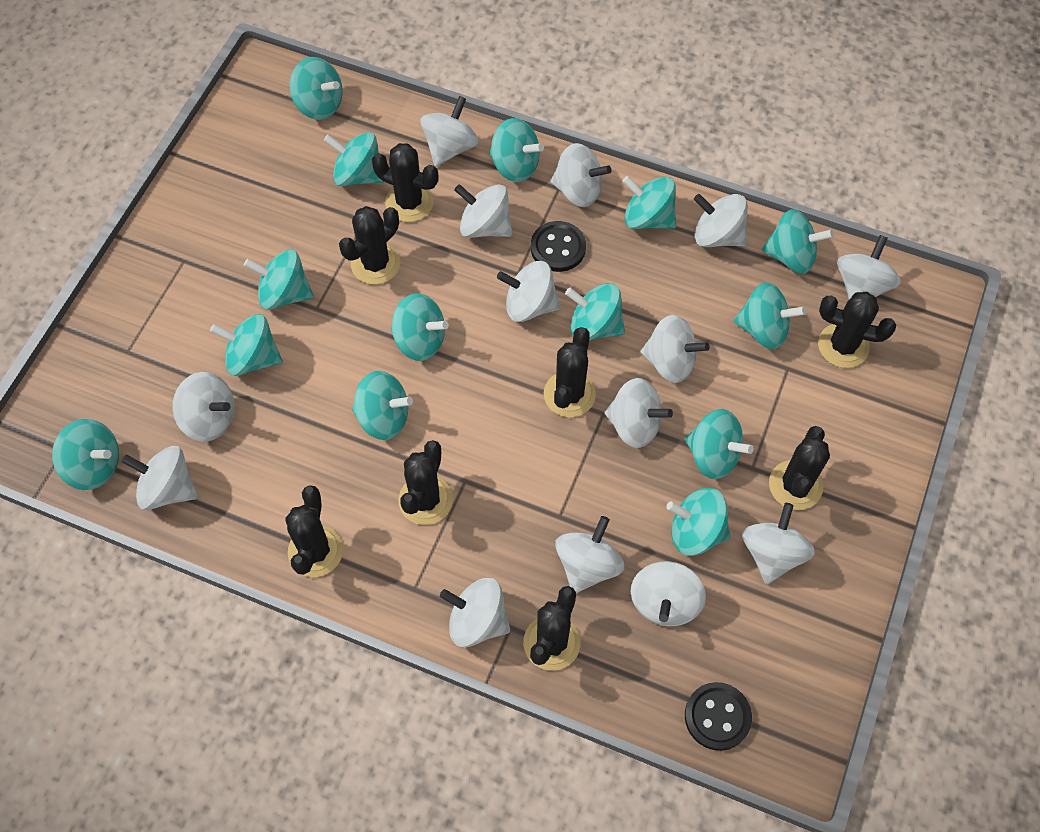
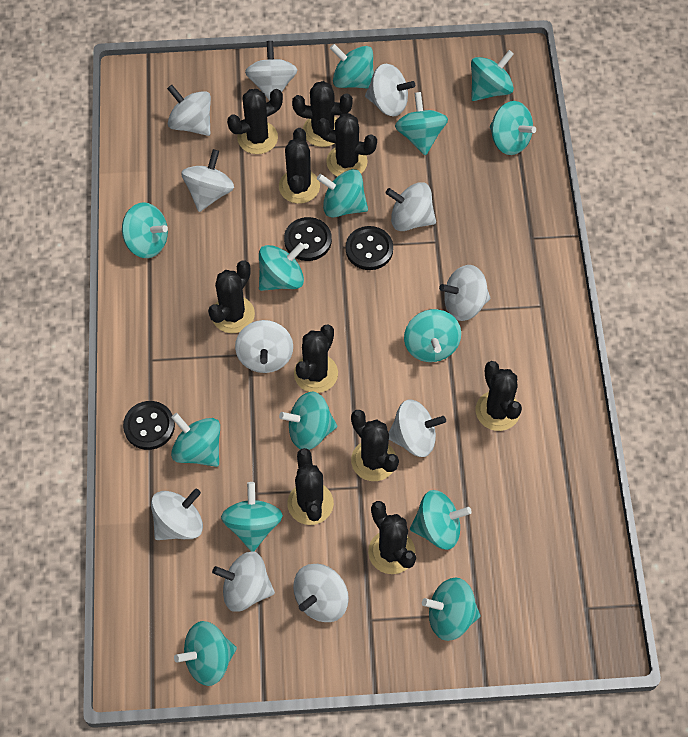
black button: [531,221,586,272] [685,682,752,751] = 2 -> [123,401,175,450] [284,217,332,261] [346,226,393,270] = 3
black cactus: [285,485,343,577] [339,206,400,284] [372,143,439,222] [398,440,453,525] [523,586,581,671] [544,327,596,417] [769,426,830,510] [818,292,896,368] = 8 -> [208,261,255,333] [227,89,283,154] [279,128,320,204] [287,448,334,525] [292,81,353,147] [294,324,338,393] [317,113,377,177] [351,410,399,481] [368,501,416,574] [476,361,522,431] = 10
white spinning top: [121,446,198,510] [172,372,235,442] [420,96,479,167] [440,578,510,647] [454,184,512,238] [497,261,561,322] [551,143,611,207] [555,516,624,593] [604,378,673,448] [631,561,706,626] [641,315,710,383] [694,194,748,247] [742,503,815,584] [837,235,901,299] = 14 -> [151,489,203,540] [167,85,211,136] [181,149,234,212] [212,551,275,612] [235,320,293,373] [245,41,297,101] [293,564,349,622] [365,64,415,117] [385,182,436,231] [389,400,446,457] [439,265,491,321] = 11

